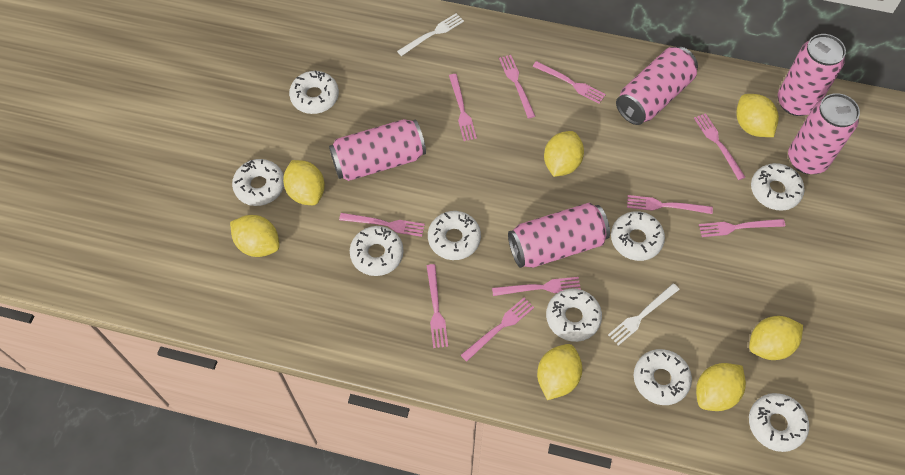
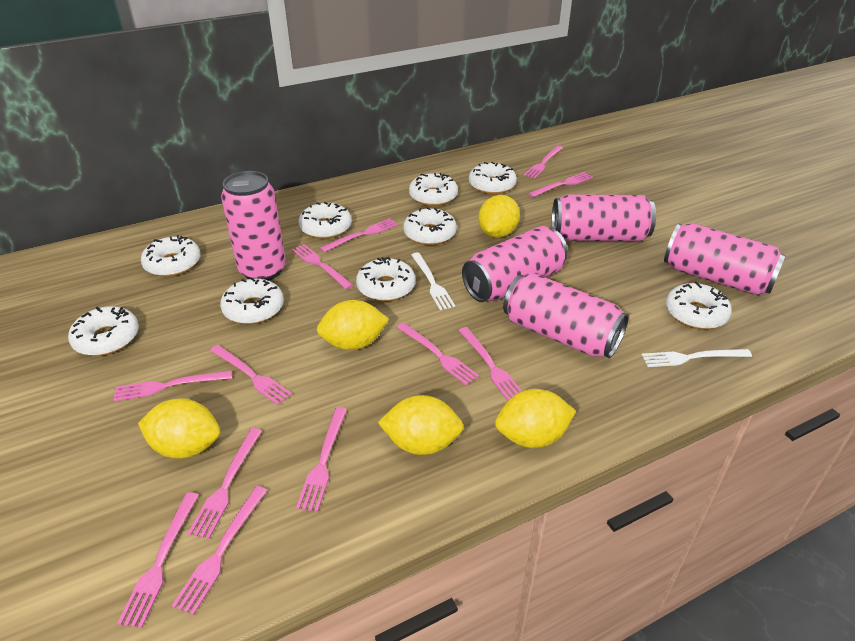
pink fork: [339,213,425,237] [426,264,448,348] [449,74,477,141] [461,297,534,362] [492,277,581,296] [499,55,535,119] [532,61,606,104] [627,195,713,214] [694,113,745,180] [699,219,785,237] = 10 -> [113,370,232,401] [117,492,199,628] [172,486,267,615] [188,428,262,539] [210,345,292,405] [291,244,353,289] [296,407,347,512] [320,218,398,252] [396,323,479,385] [458,327,522,401] [524,146,563,179] [528,172,593,197] = 12
yellow lemon: [230,215,279,257] [283,160,325,205] [537,344,582,400] [544,131,584,177] [696,363,746,411] [736,94,779,137] [749,316,803,360] = 7 -> [138,398,220,459] [317,300,389,350] [378,395,463,455] [478,195,520,238] [495,389,576,448] = 5

